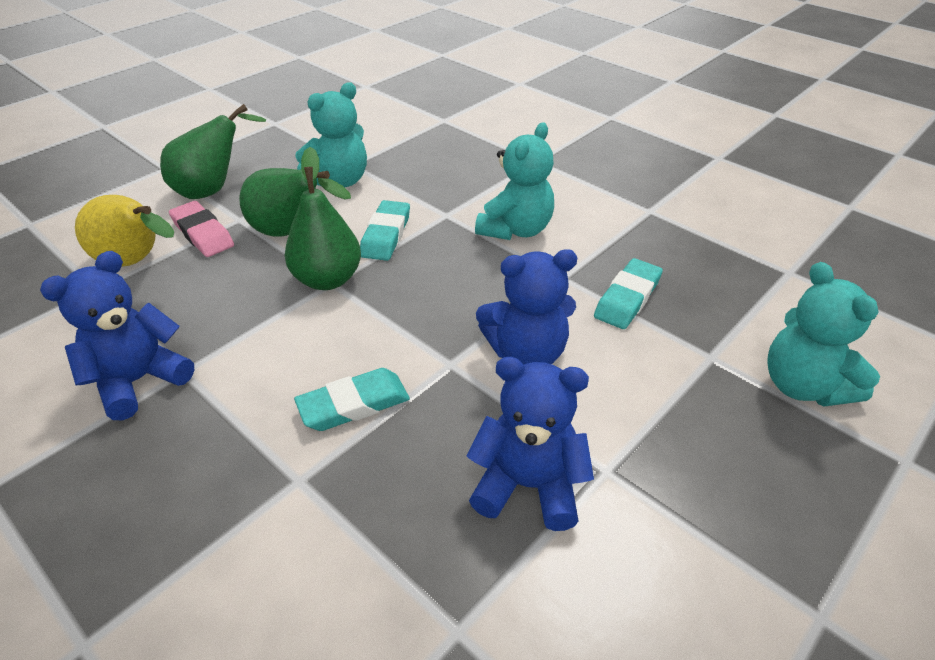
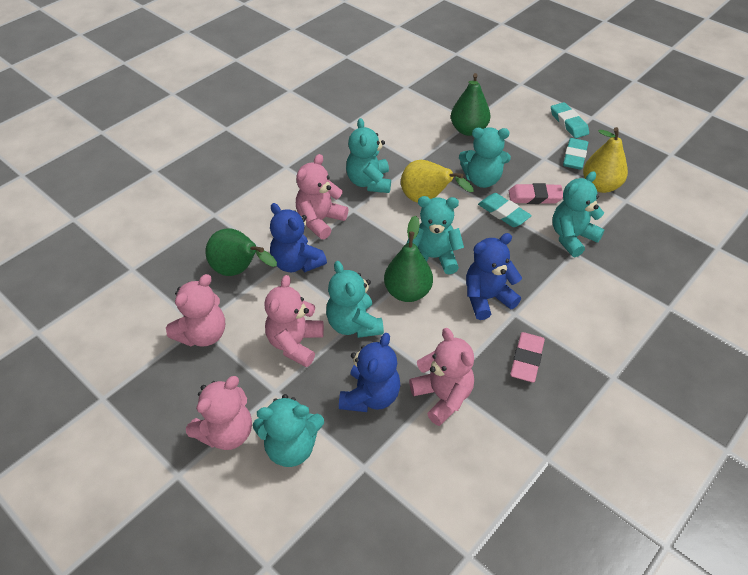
pink eraser: [169,201,234,257] = 1 -> [509,183,563,204] [510,332,545,383] = 2
pink teddy bear: none = 0 -> [166,274,225,347] [186,376,252,450] [264,275,324,367] [296,154,348,239] [409,328,474,426] = 5
turquoise teddy bear: [295,82,367,187] [475,122,554,240] [767,262,880,407] = 3 -> [253,394,324,467] [326,261,384,338] [346,118,391,193] [406,196,464,275] [459,127,511,188] [553,171,605,257] = 6
yellow pear: [75,195,174,267] = 1 -> [401,160,473,203] [583,127,628,193] = 2

